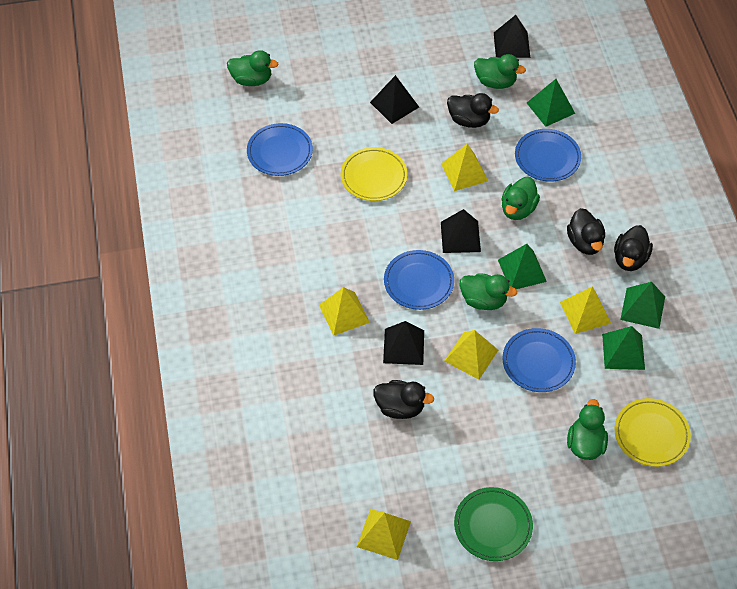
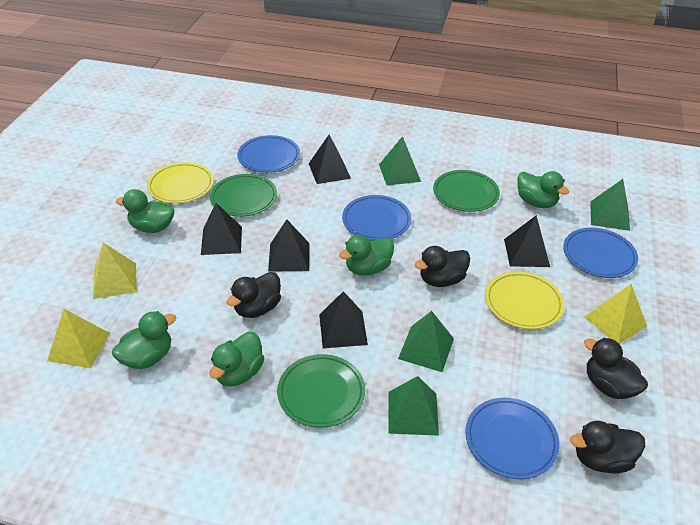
black pyramid: [370,75,419,124] [383,321,424,365] [441,209,481,253] [494,15,530,58] = 4 -> [201,203,242,255] [268,219,310,272] [309,135,351,184] [319,291,368,348] [504,215,550,267] = 5
green plate: [454,487,533,561] = 1 -> [210,174,277,217] [277,354,365,428] [433,170,500,212] = 3
yellow pyramid: [319,287,370,336] [357,509,411,560] [441,144,488,191] [444,330,498,379] [560,286,611,334] = 5 -> [47,309,110,368] [93,243,137,299] [584,284,647,344] = 3

